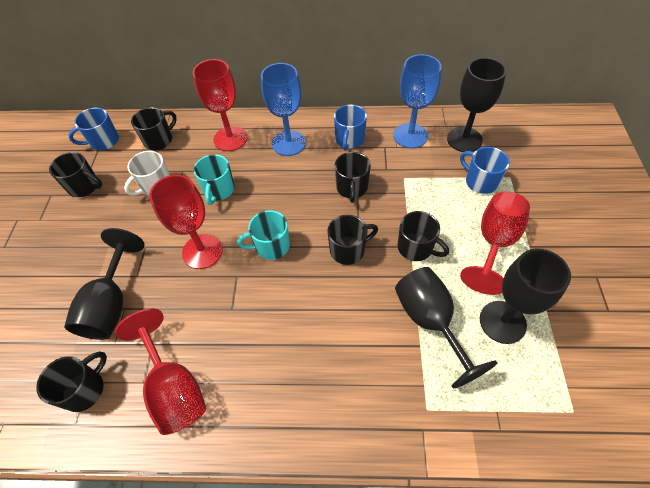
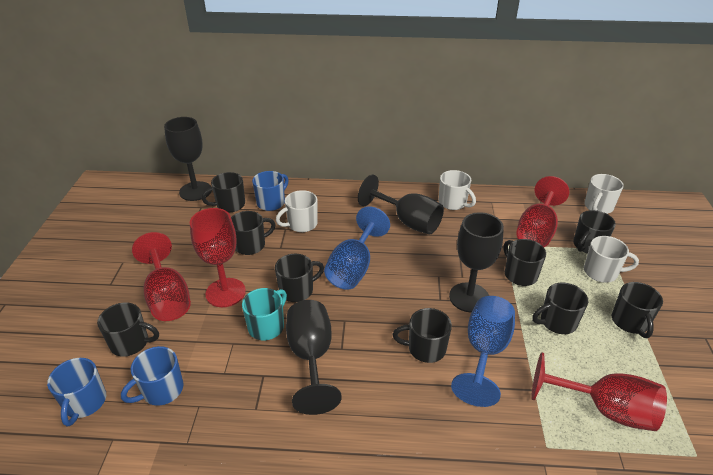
black mug: [36,352,107,412] [49,152,102,197] [131,107,177,150] [327,215,378,265] [335,152,371,203] [398,211,449,261] = 6 -> [97,302,159,357] [202,172,245,212] [231,211,276,255] [275,254,324,302] [393,308,452,363] [504,239,546,286] [532,283,588,334] [573,210,616,254] [612,282,663,338] = 9
turquoise mug: [194,154,235,205] [237,210,290,260] = 2 -> [242,288,287,340] = 1
white mug: [124,151,170,196] = 1 -> [276,190,318,232] [439,170,476,210] [584,174,624,214] [584,236,639,283] = 4

